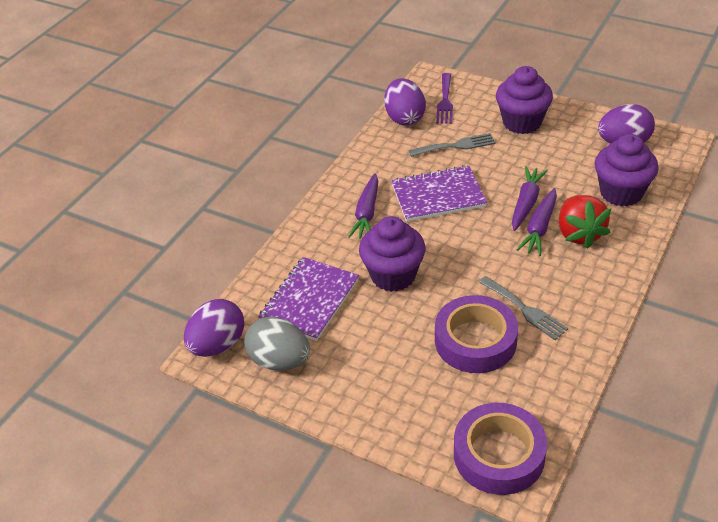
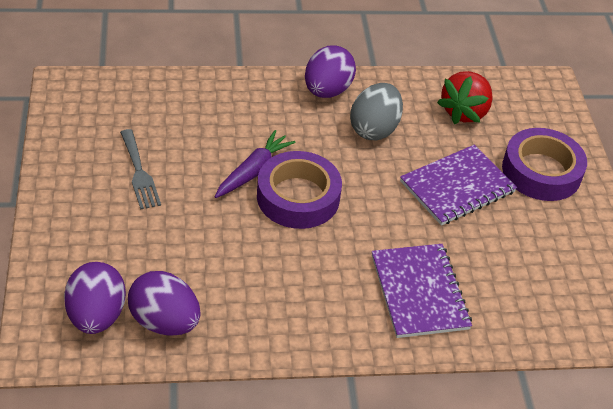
grey fork: [409,133,496,157] [479,276,568,340] = 2 -> [120,129,161,210] = 1
purple carrot: [348,173,378,239] [512,166,548,231] [517,188,557,256] = 3 -> [215,130,296,198] = 1
purple cupcake: [359,216,426,292] [496,66,553,134] [595,134,659,206] = 3 -> none = 0
purple fork: [436,73,453,124] = 1 -> none = 0

